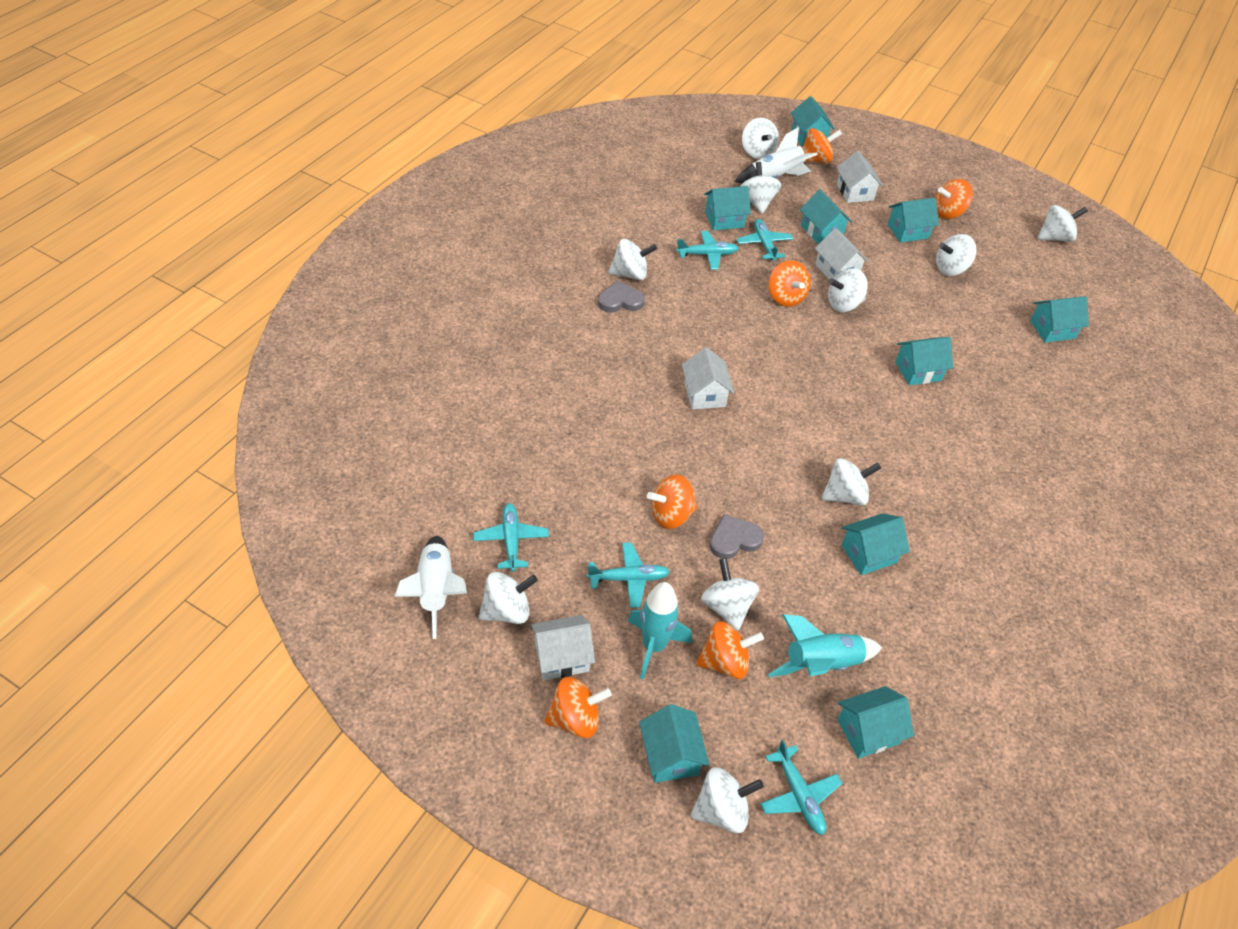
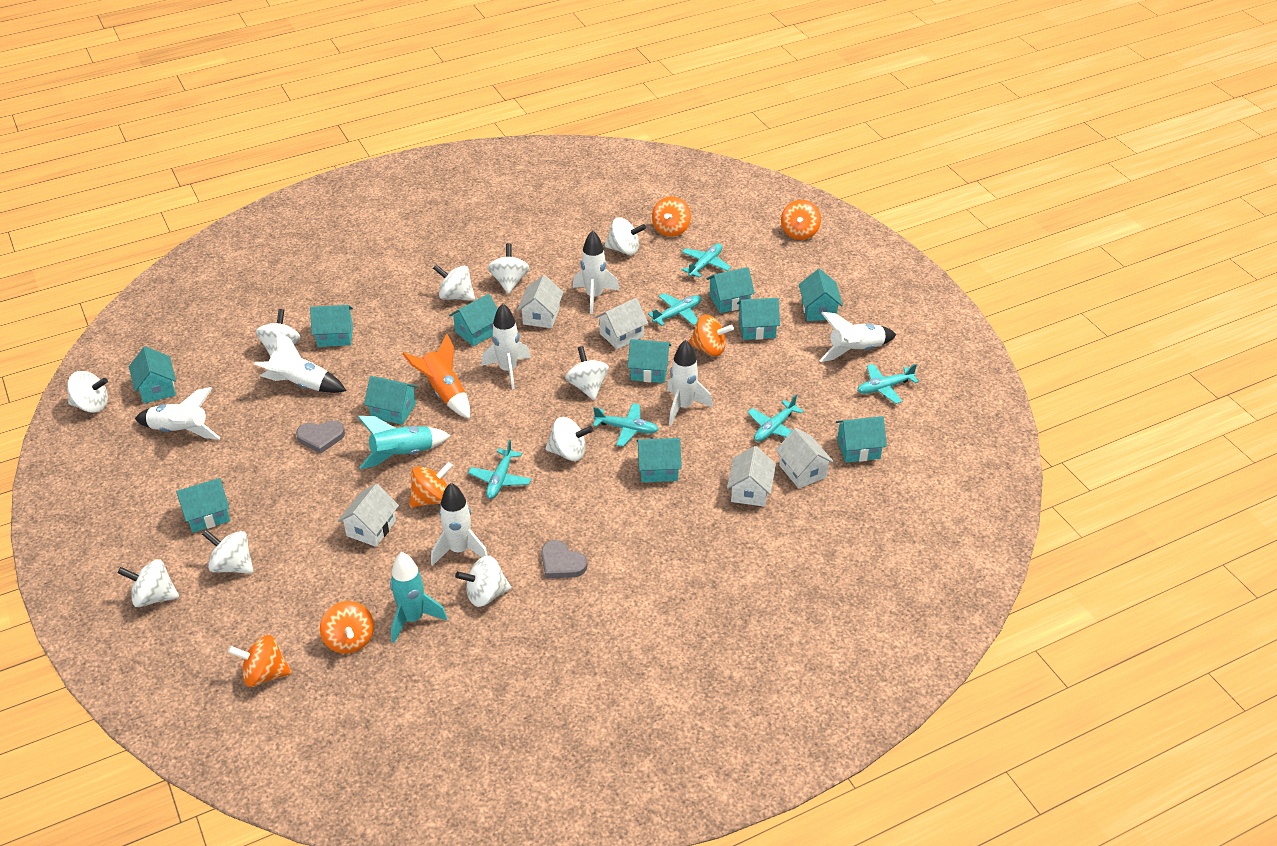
orange rocket: none = 0 -> [402,333,470,419] = 1
turquoise house: [639,704,710,783] [704,186,751,230] [791,96,835,146] [800,189,852,244] [837,686,914,759] [841,513,910,575] [888,197,939,243] [895,337,953,385] [1030,296,1089,343] = 9 -> [129,346,176,404] [176,478,230,533] [310,305,353,347] [364,376,418,425] [449,294,498,346] [628,339,671,383] [637,438,682,482] [707,267,755,313] [737,298,780,340] [799,269,843,321] [836,416,887,463] = 11
turquoise plane: [473,503,549,572] [587,542,670,608] [676,231,739,270] [737,219,794,261] [760,740,843,835] = 5 -> [468,440,531,499] [593,403,659,447] [648,293,701,326] [681,244,731,278] [747,395,804,442] [857,364,919,404] = 6
white house: [531,615,595,680] [682,348,734,409] [815,228,869,280] [836,151,883,203] = 4 -> [338,484,399,547] [517,275,564,328] [595,298,648,349] [727,446,776,507] [776,428,834,489] = 5
white rocket: [395,536,467,639] [735,127,818,183] = 2 -> [135,387,221,439] [254,330,347,393] [431,483,488,566] [481,303,531,390] [572,230,620,314] [667,340,713,425] [819,312,897,362] = 7

